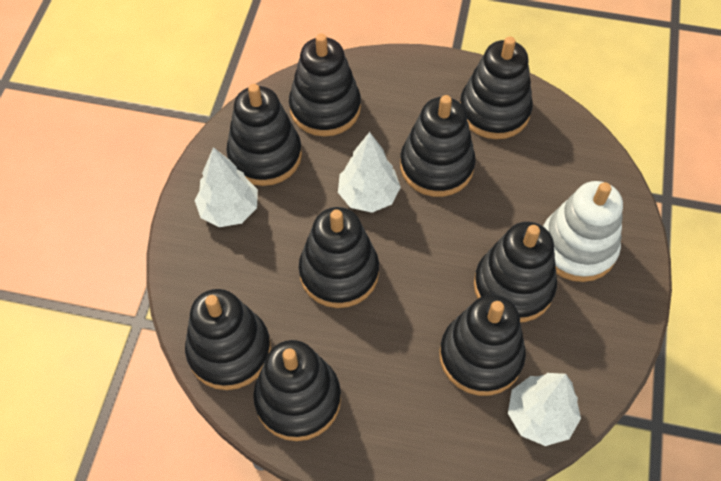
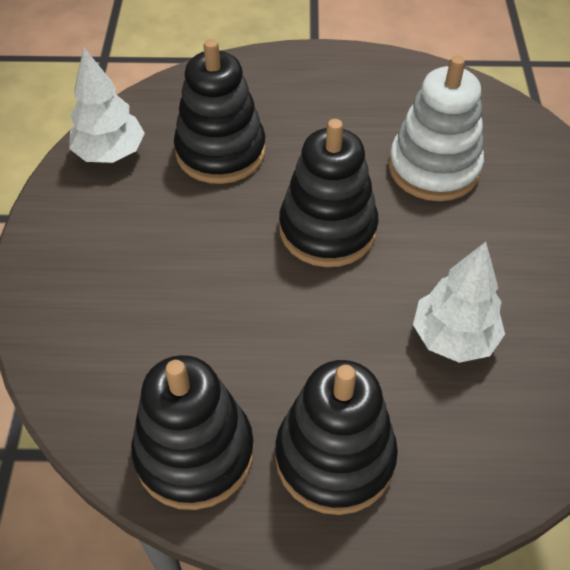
black stacking toy: [185,289,271,390] [226,84,302,186] [253,340,341,441] [289,34,361,136] [299,207,379,308] [400,95,476,197] [439,295,526,396] [460,36,533,139] [474,222,557,322] = 9 -> [131,355,254,510] [174,39,266,184] [275,360,398,515] [279,119,379,267] = 4
white tree: [194,147,258,227] [338,132,401,213] [508,373,581,446] = 3 -> [69,47,145,163] [413,242,505,363] = 2

